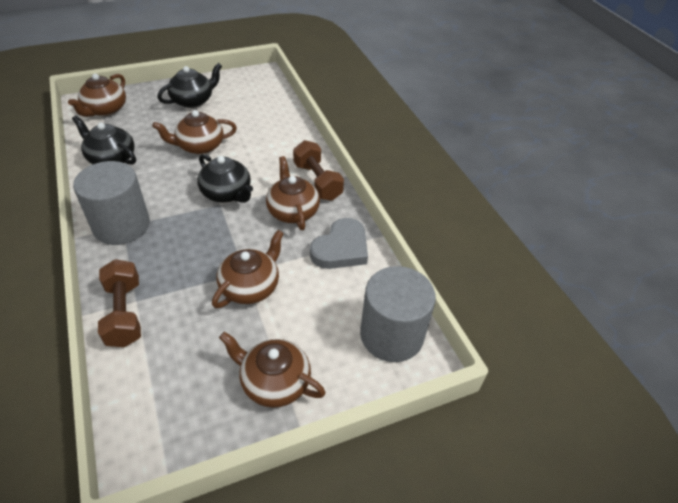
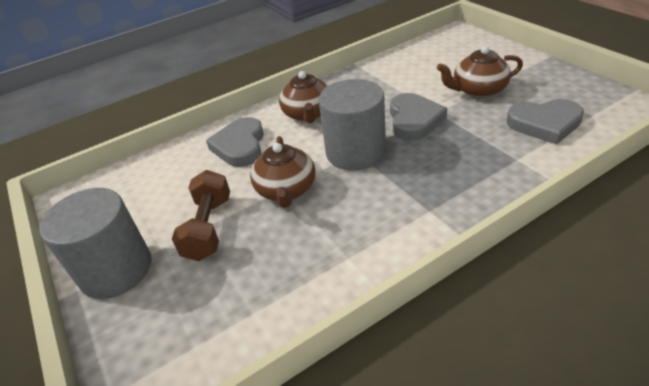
black teapot: [72,116,136,165] [157,63,222,108] [197,154,253,203] = 3 -> none = 0
brown dumbbell: [98,259,141,347] [293,140,344,201] = 2 -> [172,170,230,261] = 1
brown teapot: [68,74,126,117] [152,110,237,154] [212,230,284,308] [219,332,325,408] [266,156,320,230] = 5 -> [250,136,315,208] [279,71,328,123] [437,46,523,98] = 3
grey heart: [310,218,368,269] = 1 -> [206,117,264,167] [390,93,447,141] [507,99,584,144] = 3

